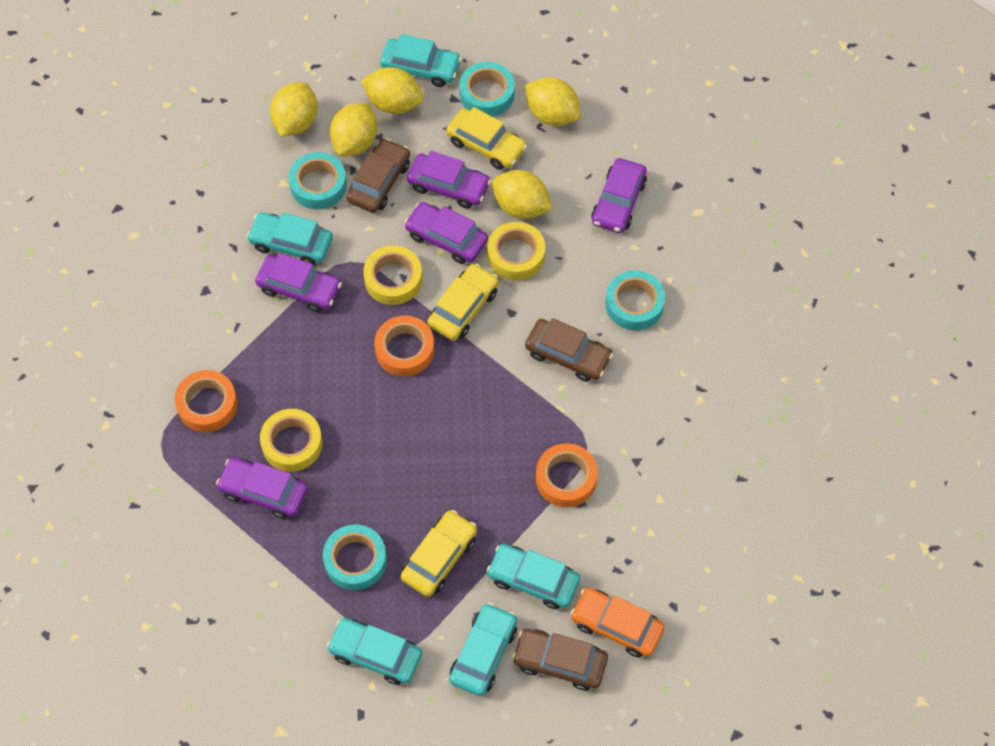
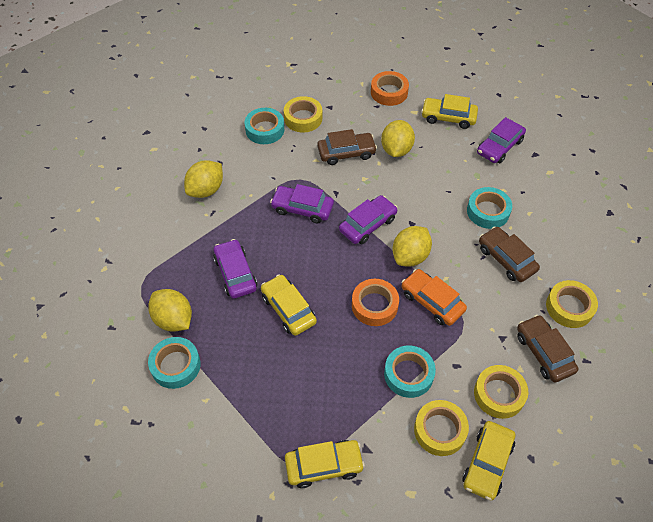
orange tape: [175,370,238,432] [374,315,434,377] [536,443,598,507] = 3 -> [352,279,399,326] [371,71,409,106] = 2
purple car: [216,458,308,519] [255,253,342,312] [404,202,488,264] [407,151,491,209] [591,158,647,233] = 5 -> [214,239,257,299] [270,184,334,224] [339,195,398,244] [477,117,526,163] = 4
turquoise car: [247,212,333,265] [327,618,422,685] [380,34,462,87] [449,603,517,696] [486,544,580,609] = 5 -> none = 0
yellow car: [401,510,477,597] [427,263,499,341] [446,107,527,170] = 3 -> [261,274,317,336] [285,440,365,488] [421,94,478,129] [462,421,515,501] = 4
yellow lemon: [270,82,317,137] [330,103,378,157] [361,67,423,114] [492,170,552,219] [525,77,581,126] = 5 -> [148,289,192,332] [184,160,223,198] [381,120,415,157] [392,226,432,266] = 4
yellow tape: [260,409,323,472] [363,245,422,305] [487,222,545,281] = 3 -> [284,96,322,133] [414,400,469,456] [474,365,528,419] [546,280,598,328] = 4

